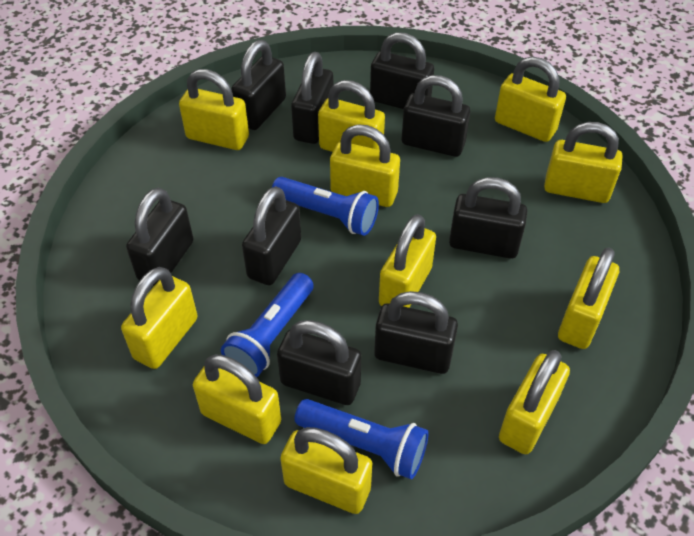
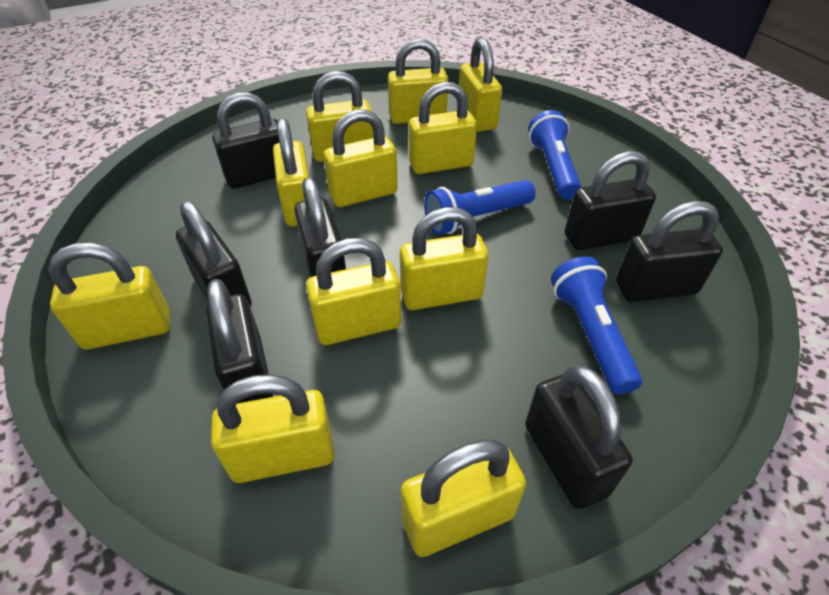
black padlock: [126,188,193,286] [231,40,286,130] [242,186,301,285] [277,320,361,405] [291,52,333,144] [370,32,434,109] [374,291,458,374] [402,75,470,157] [449,177,528,259] = 9 -> [176,201,252,307] [206,279,273,403] [212,92,279,189] [294,177,346,277] [525,365,632,509] [565,151,656,250] [616,201,723,302] = 7

